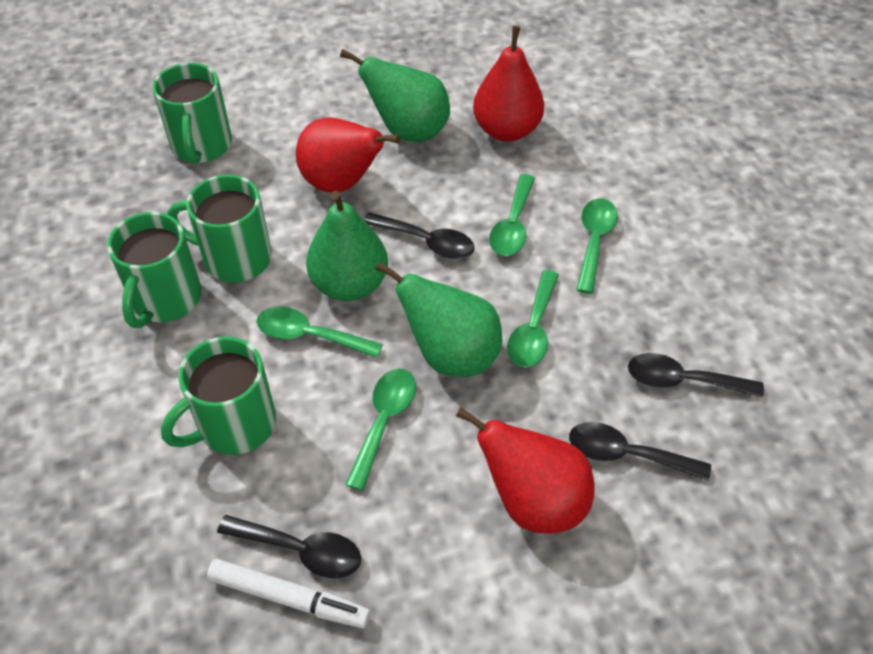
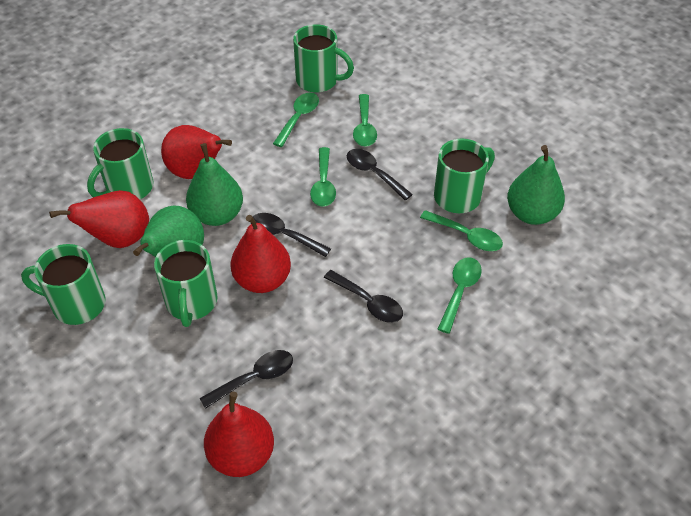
green mug: [107,212,202,328] [152,63,232,165] [161,337,276,455] [167,174,272,282] = 4 -> [21,244,106,325] [87,128,154,199] [154,240,218,327] [293,24,354,93] [434,139,495,213] = 5
red pear: [296,118,400,193] [456,407,594,534] [473,26,544,141] = 3 -> [49,190,149,248] [161,125,232,179] [204,392,274,477] [231,215,291,293] = 4
white marker: [207,559,370,628] = 1 -> none = 0

